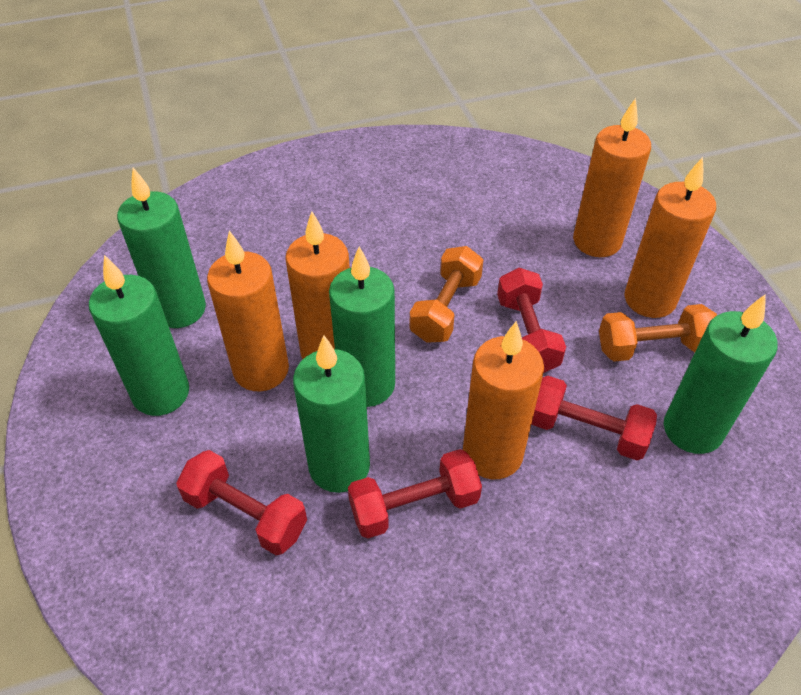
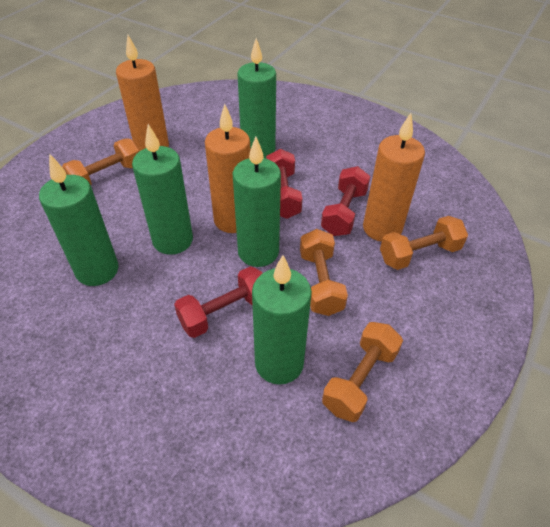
orange candle: [207,230,289,391] [285,211,350,359] [463,321,544,479] [573,98,651,257] [624,157,716,318] = 5 -> [116,35,169,151] [205,104,250,233] [363,113,425,242] = 3
orange dumbbell: [409,246,483,343] [599,304,717,362] = 2 -> [62,139,139,185] [300,229,348,316] [322,322,403,422] [380,216,468,270] = 4
red dumbbell: [176,450,307,555] [348,449,482,539] [497,268,566,373] [531,376,657,460] = 4 -> [174,266,262,338] [266,149,302,219] [321,166,370,236] = 3

